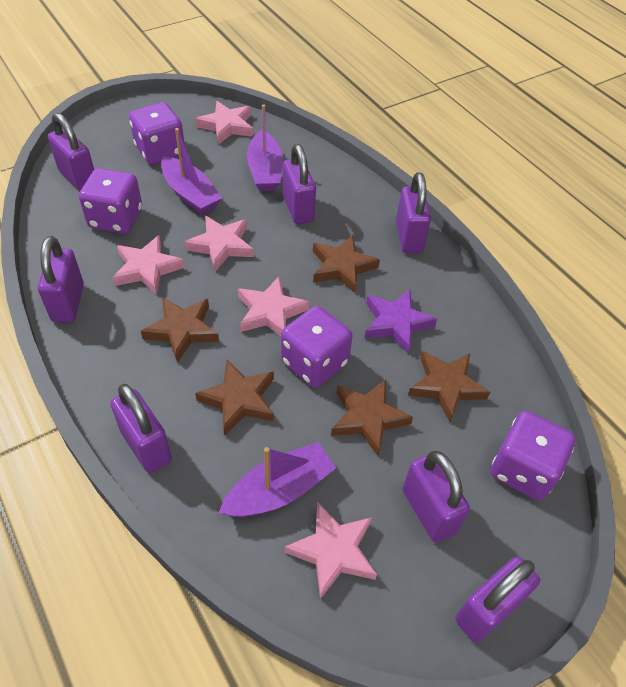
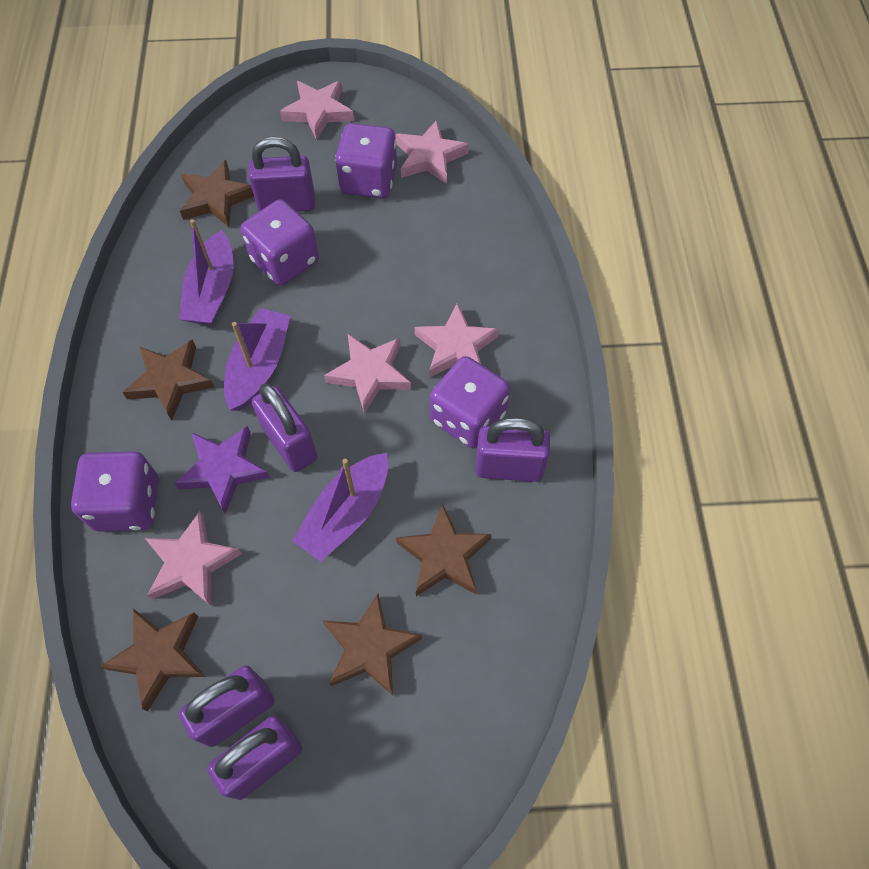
purple padlock: [38,236,84,322] [48,113,94,191] [110,384,172,473] [283,144,316,224] [396,172,431,253] [403,451,470,543] [455,556,540,643] = 7 -> [179,666,275,747] [207,716,302,800] [249,136,315,212] [252,383,317,472] [476,417,550,482] = 5

